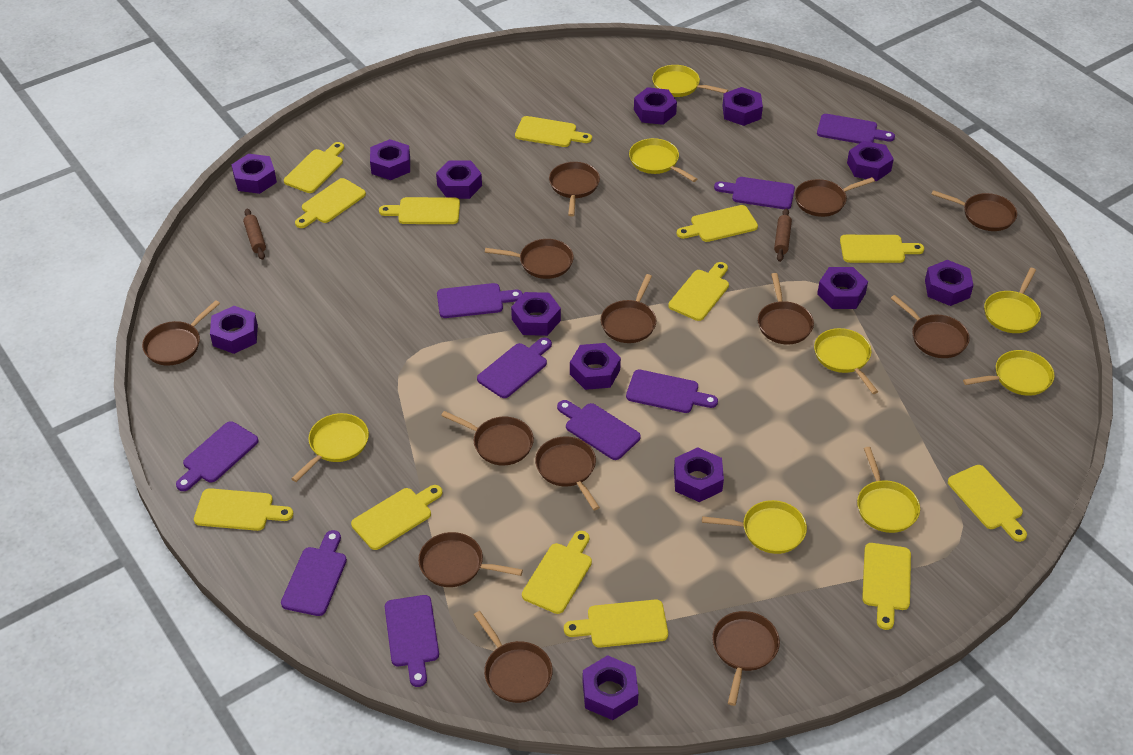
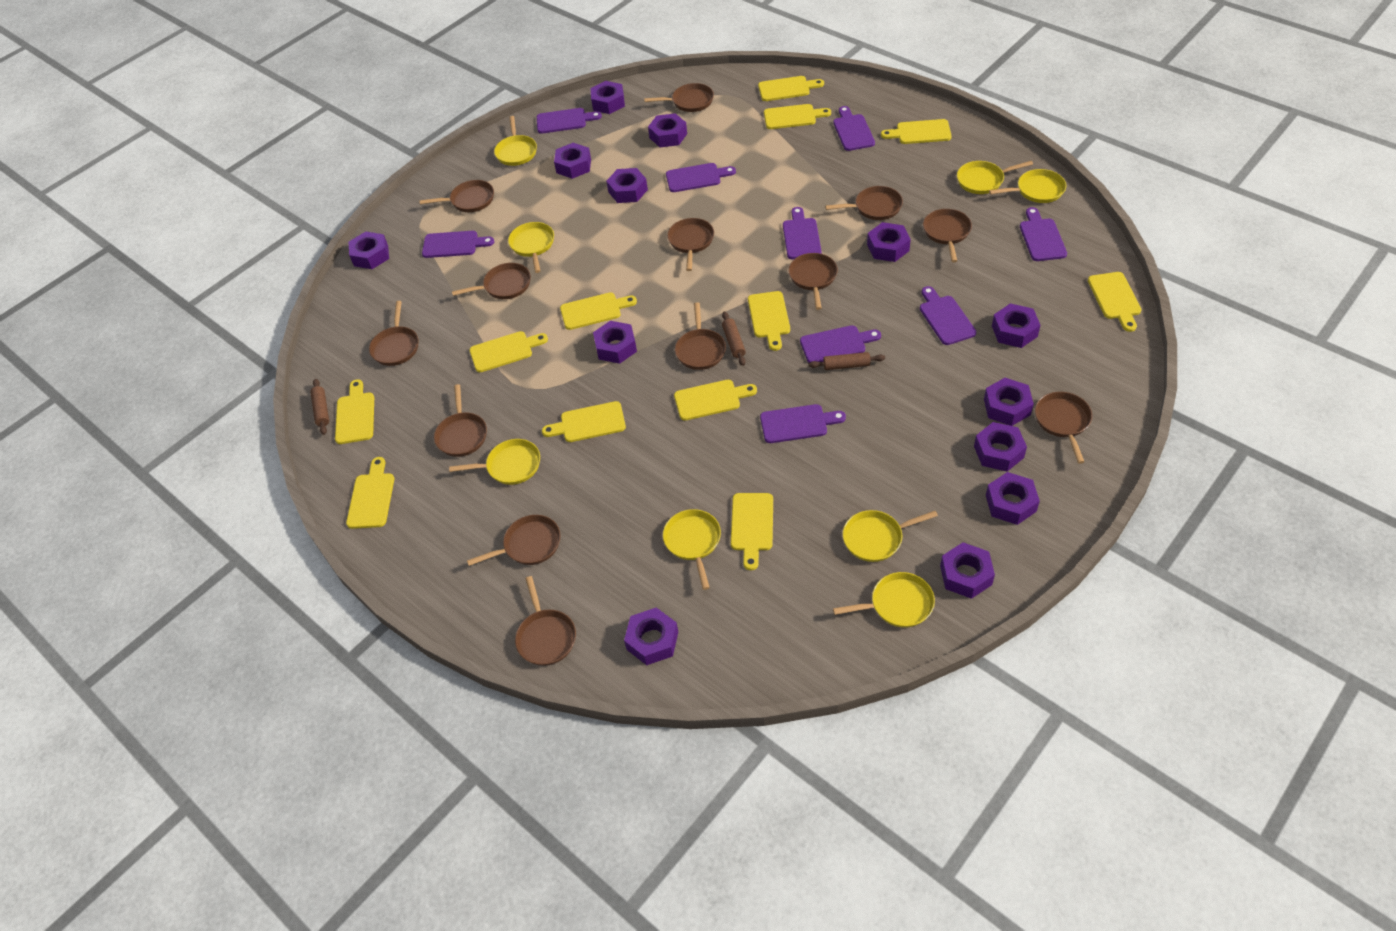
brown rolling pin: [243,209,266,260] [774,208,792,262] = 2 -> [310,379,329,435] [722,311,746,366] [809,352,885,370] = 3
yellow cutting board: [194,488,293,531] [284,142,344,193] [295,178,366,228] [351,485,442,550] [379,197,460,224] [515,116,592,147] [522,531,592,614] [564,599,668,648] [668,262,729,321] [677,205,758,242] [840,235,924,263] [862,543,911,630] [948,465,1027,542] = 13 -> [335,379,374,444] [346,457,394,529] [469,331,548,372] [542,401,626,442] [560,292,637,330] [674,380,757,421] [731,493,773,570] [748,291,790,351] [758,76,824,101] [764,104,831,129] [881,119,952,144] [1088,272,1141,332] = 12

